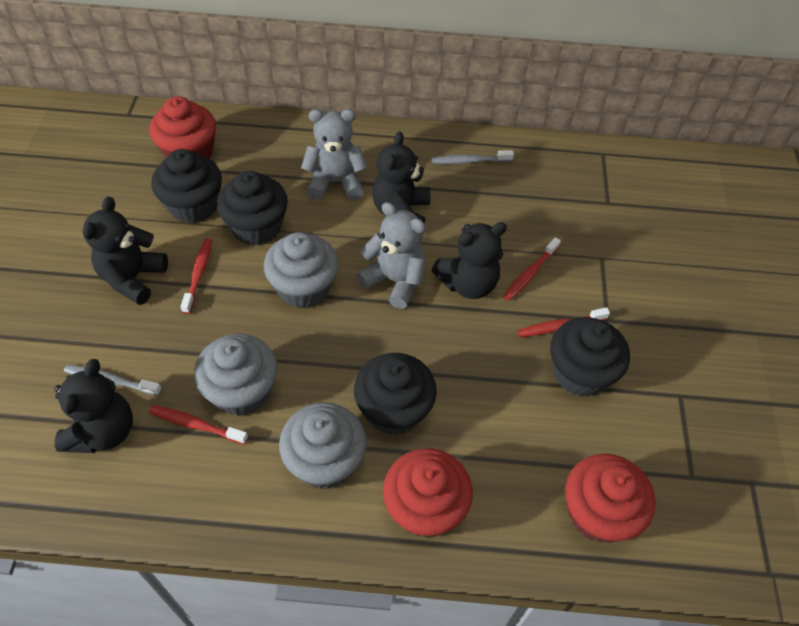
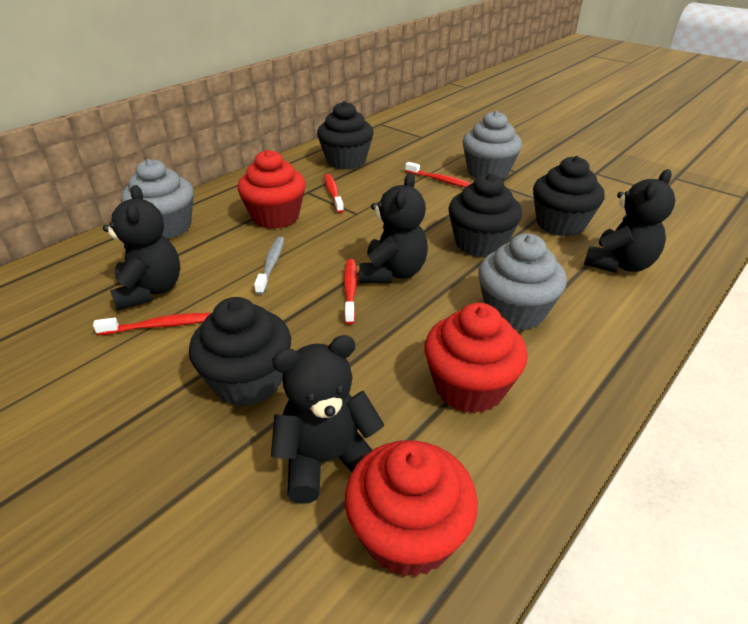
grey teddy bear: [301,109,367,201] [356,202,426,309] = 2 -> none = 0
grey toothbrush: [64,365,162,396] [432,150,514,164] = 2 -> [254,237,284,295] = 1

